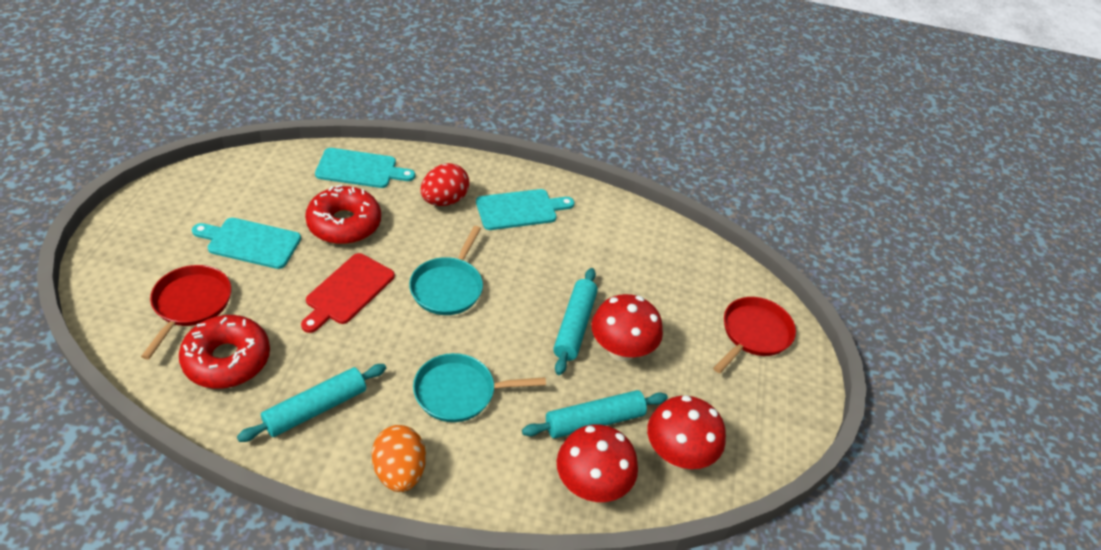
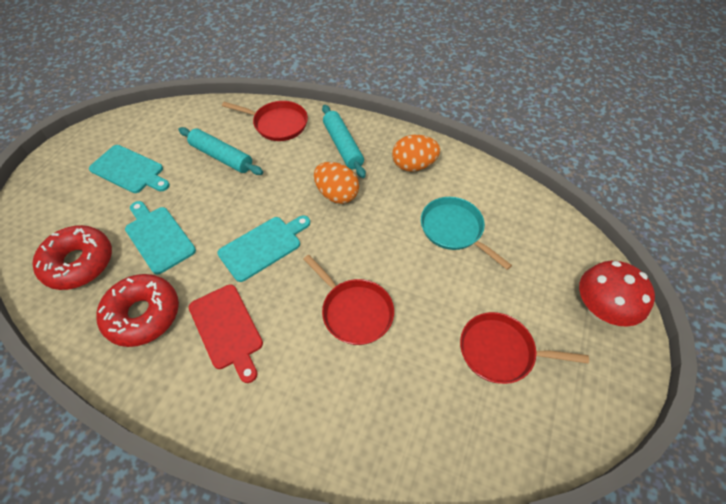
orange egg: [371,425,426,492] = 1 -> [314,162,359,204] [392,135,440,172] = 2
red egg: [420,163,469,206] = 1 -> none = 0
red mushroom: [557,425,638,502] [591,294,663,361] [647,395,726,469] = 3 -> [579,261,655,327] = 1
red pan: [141,265,231,360] [713,297,796,373] = 2 -> [222,101,308,141] [303,255,394,345] [460,312,589,384] = 3
turquoise pan: [409,226,483,315] [413,353,546,422] = 2 -> [421,197,512,270] = 1
turquoise rolling pin: [237,364,386,442] [522,390,668,438] [553,268,598,375] = 3 -> [178,127,263,175] [322,105,366,178] = 2

